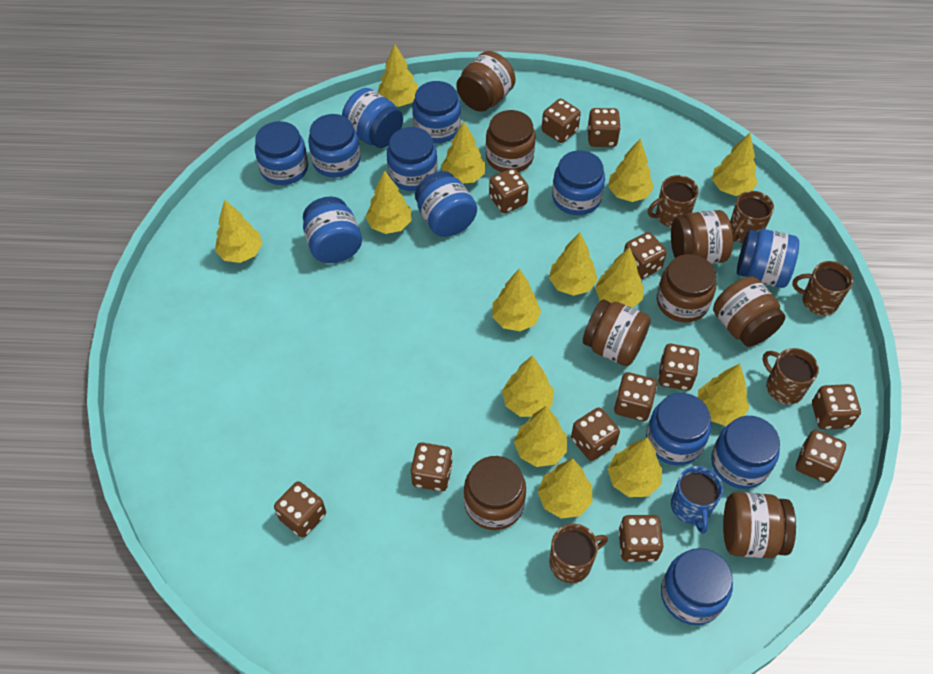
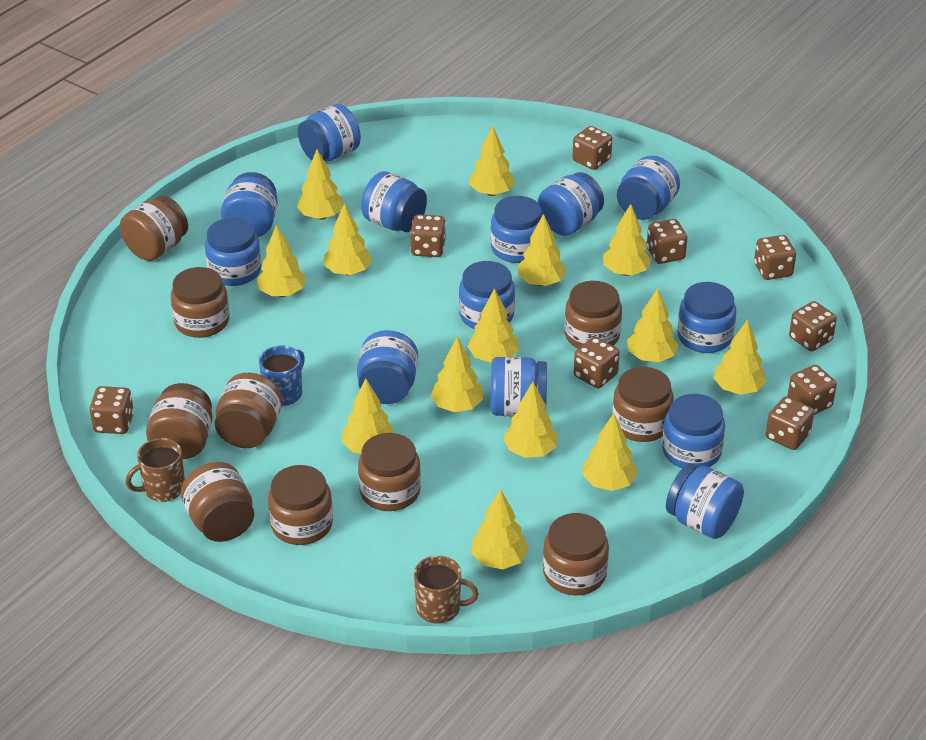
blue jar: [255,121,308,185] [303,197,362,263] [308,114,360,178] [342,88,403,148] [387,127,438,191] [412,81,461,143] [415,171,477,237] [552,150,605,215] [646,393,711,465] [661,548,733,625] [711,416,780,489] [737,229,799,288] = 12 -> [205,218,261,286] [221,172,278,237] [298,104,361,161] [357,330,418,404] [361,171,427,232] [459,261,515,329] [490,196,543,263] [491,357,547,416] [538,172,604,236] [617,155,680,220] [662,394,725,468] [666,463,744,539] [677,282,736,353] = 13
brown dice: [274,481,326,538] [411,442,453,492] [489,168,529,214] [542,99,581,143] [571,407,620,461] [587,108,621,147] [614,372,657,421] [618,515,663,562] [624,232,667,279] [658,344,700,391] [796,430,846,483] [812,384,861,430] = 12 -> [89,386,134,434] [410,214,446,257] [572,126,612,170] [574,337,620,388] [647,219,687,264] [754,235,796,280] [766,396,814,450] [787,365,837,415] [789,301,837,351] = 9
brown jar: [456,51,516,112] [464,456,526,530] [485,110,536,172] [583,299,651,366] [657,254,716,323] [671,210,733,264] [713,276,786,347] [723,492,796,558] = 8 -> [120,195,188,261] [146,383,212,459] [171,267,229,338] [181,462,254,542] [215,373,283,448] [268,465,333,545] [358,433,421,511] [543,513,609,595] [564,281,622,348] [612,367,674,442] = 10
brown mug: [549,524,608,583] [648,175,699,227] [730,191,774,243] [763,348,819,405] [792,261,853,316] = 5 -> [126,438,185,502] [414,556,479,623] = 2

